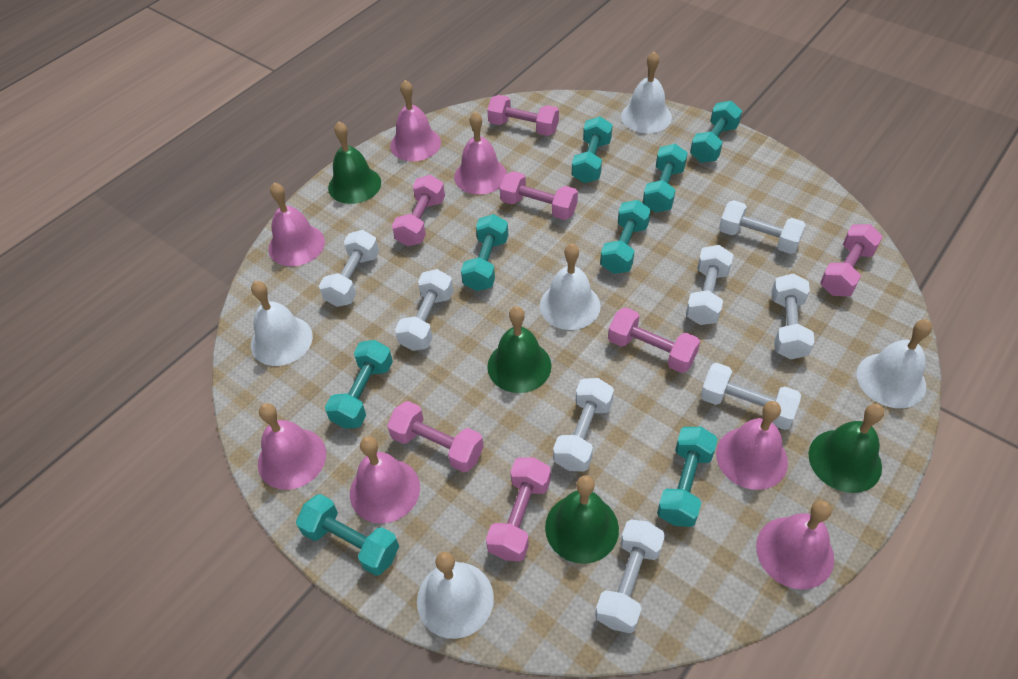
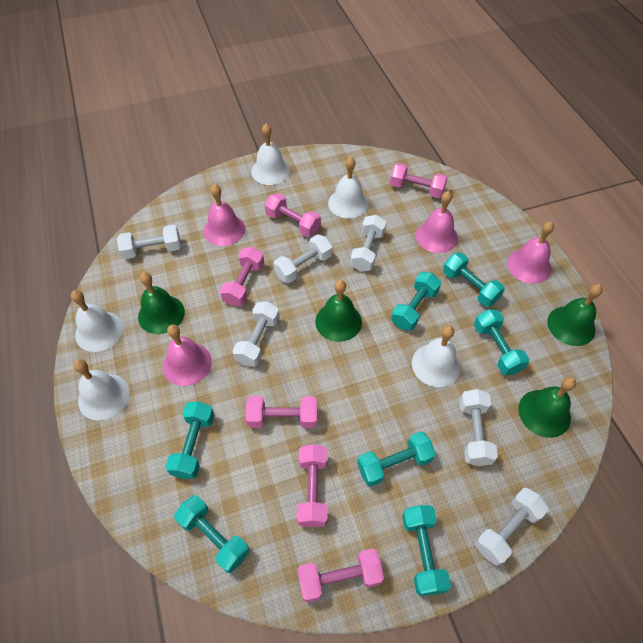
pink bell: [258,403,326,490] [268,183,325,266] [350,436,420,524] [390,80,441,161] [454,112,507,195] [716,401,788,490] [756,500,834,590] = 7 -> [163,324,212,386] [203,184,245,246] [416,191,458,253] [507,222,554,284] = 4
pink dumbbell: [387,401,484,472] [392,175,445,246] [486,457,551,561] [487,95,559,136] [500,171,578,220] [608,307,700,373] [820,224,883,296] = 7 -> [220,247,264,306] [246,396,317,428] [265,193,321,237] [297,444,328,528] [297,548,384,602] [390,163,448,198] = 6
turquoise dumbbell: [296,494,399,576] [325,340,393,429] [461,214,508,291] [572,116,613,183] [600,200,651,274] [643,144,688,213] [657,427,718,527] [690,101,742,163] = 8 -> [165,401,214,479] [174,495,250,573] [357,431,435,487] [391,272,441,331] [402,505,451,596] [443,253,505,307] [474,309,529,375] = 7
white dumbbell: [319,230,379,307] [395,269,453,351] [553,378,614,472] [595,520,665,633] [686,245,733,325] [700,363,801,430] [719,200,806,254] [771,273,815,359] = 8 -> [117,225,181,259] [233,301,280,366] [273,234,332,283] [350,215,386,272] [459,389,498,466] [475,488,548,566] = 6

